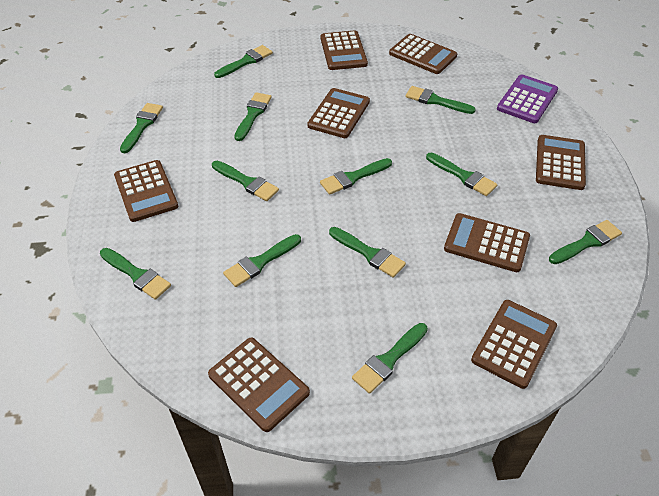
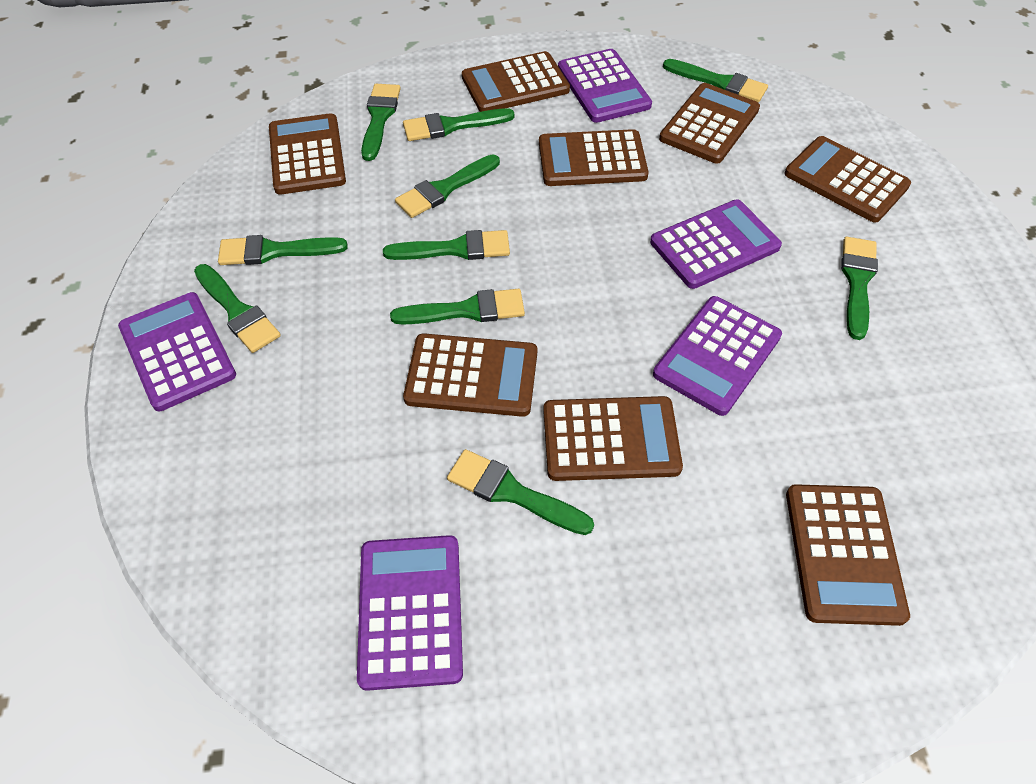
green brush: [100,248,171,300] [120,103,163,153] [212,161,279,201] [214,45,273,78] [223,234,301,287] [234,92,272,141] [320,158,392,195] [329,227,406,278] [352,323,428,394] [405,86,476,114] [426,152,497,196] [549,220,622,264] = 12 -> [194,264,281,353] [218,235,348,265] [361,84,401,161] [383,230,510,260] [390,289,525,325] [395,154,500,218] [403,108,514,141] [447,449,594,535] [663,59,768,103] [841,237,878,340] = 10
purple calculator: [497,75,558,123] = 1 -> [118,292,236,411] [357,535,463,691] [558,49,652,123] [650,200,782,289] [653,296,782,416] = 5

